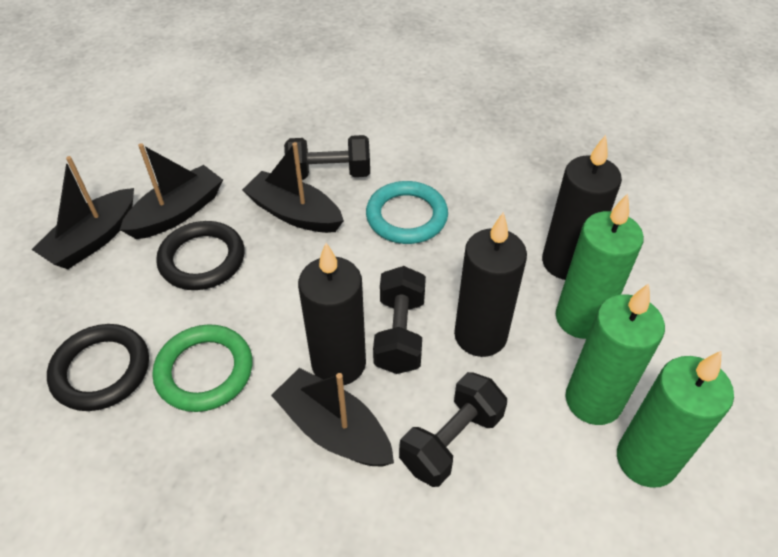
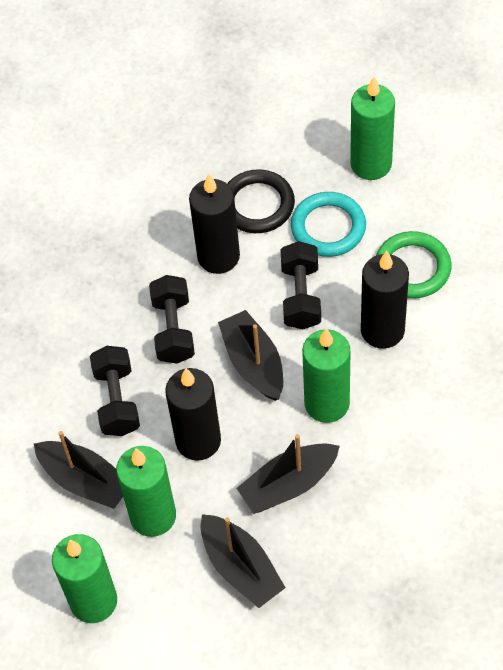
black ring: [47,324,149,411] [156,221,245,290] = 2 -> [227,169,295,233] = 1
green candle: [556,194,644,339] [565,283,665,425] [617,351,734,488] = 3 -> [52,534,117,623] [116,446,176,537] [302,329,350,423] [350,77,395,180] = 4

